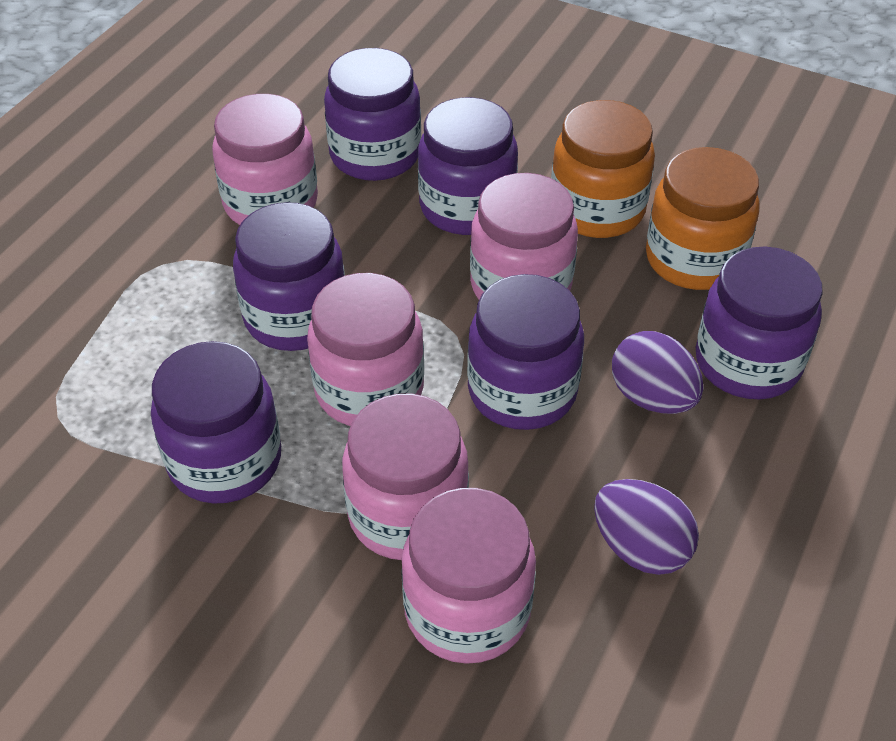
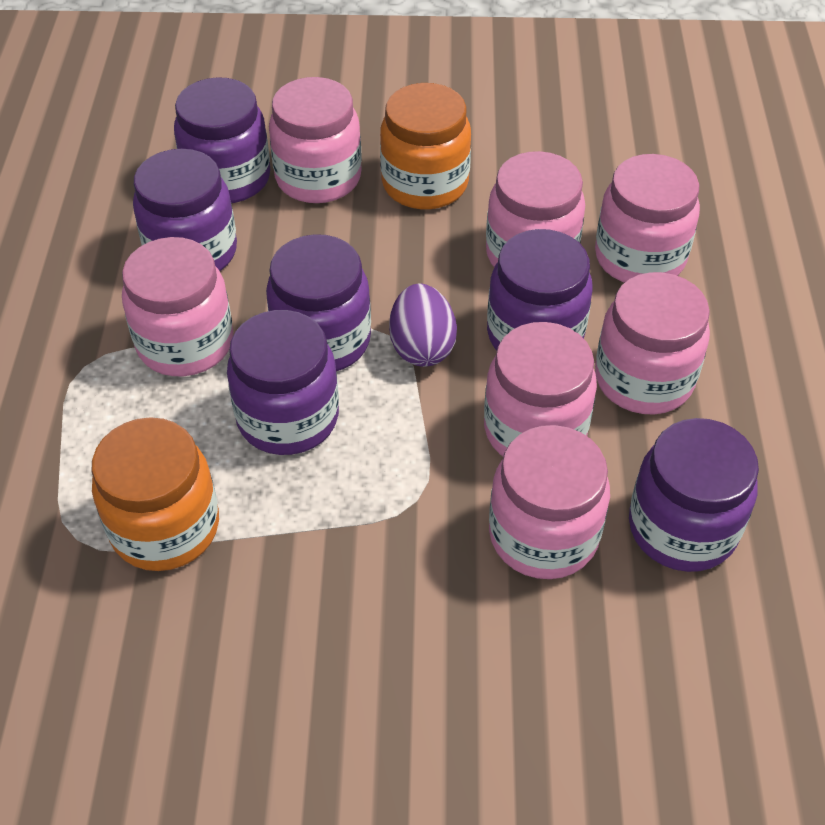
pink jar: [212,94,318,225] [307,273,424,426] [342,393,469,560] [401,488,536,664] [470,173,578,300] = 5 -> [122,237,233,376] [269,77,362,203] [484,322,597,456] [486,151,585,267] [489,425,610,579] [595,154,700,283] [595,272,710,414] = 7
purple egg: [594,479,699,575] [612,331,704,414] = 2 -> [389,284,457,367] = 1

